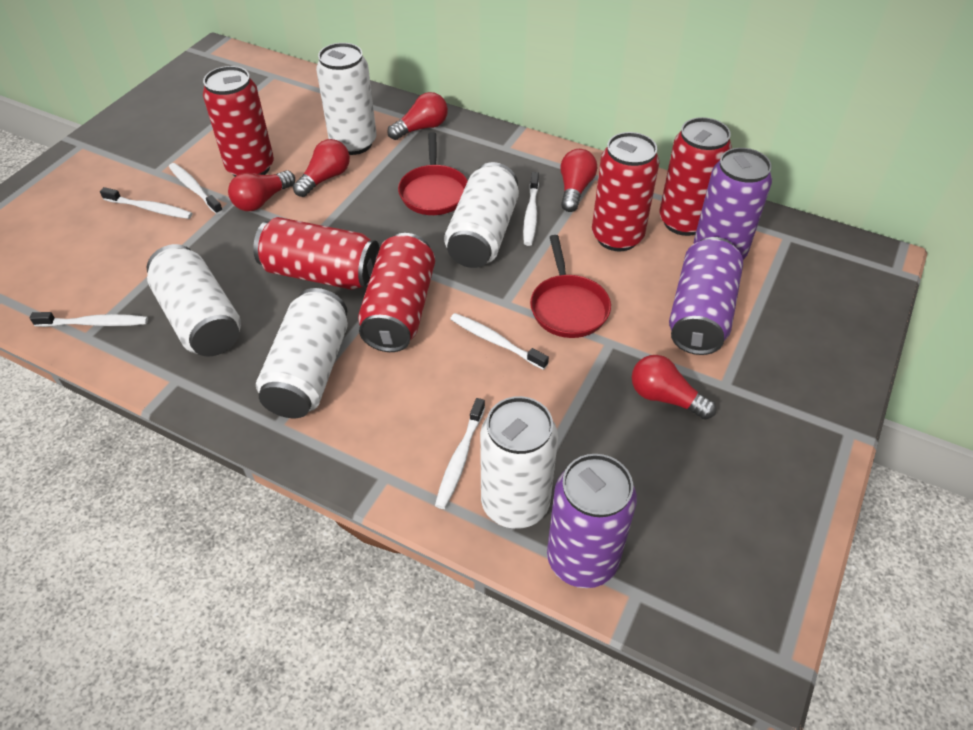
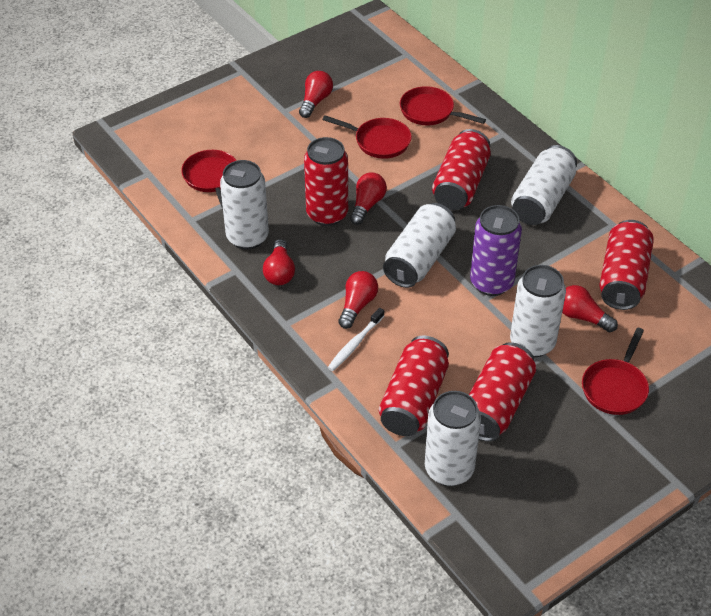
purple can: [547,454,637,588] [669,237,743,355] [694,148,772,260] = 3 -> [470,205,522,296] = 1
red pan: [398,132,468,215] [530,235,611,338] = 2 -> [181,150,237,209] [322,115,412,159] [400,86,486,125] [582,328,649,415] = 4
white toothbrush: [30,312,148,327] [100,187,192,219] [169,163,223,214] [435,398,485,509] [450,313,549,370] [523,172,539,246] = 6 -> [328,308,384,371] = 1

